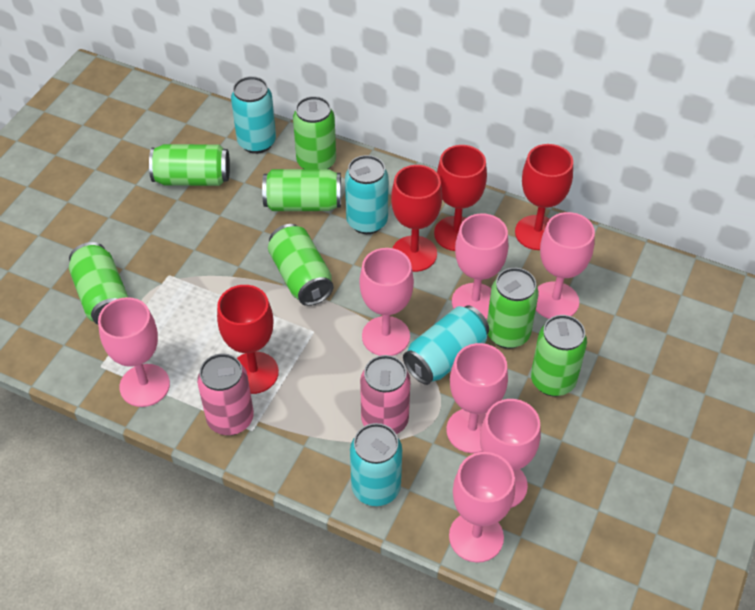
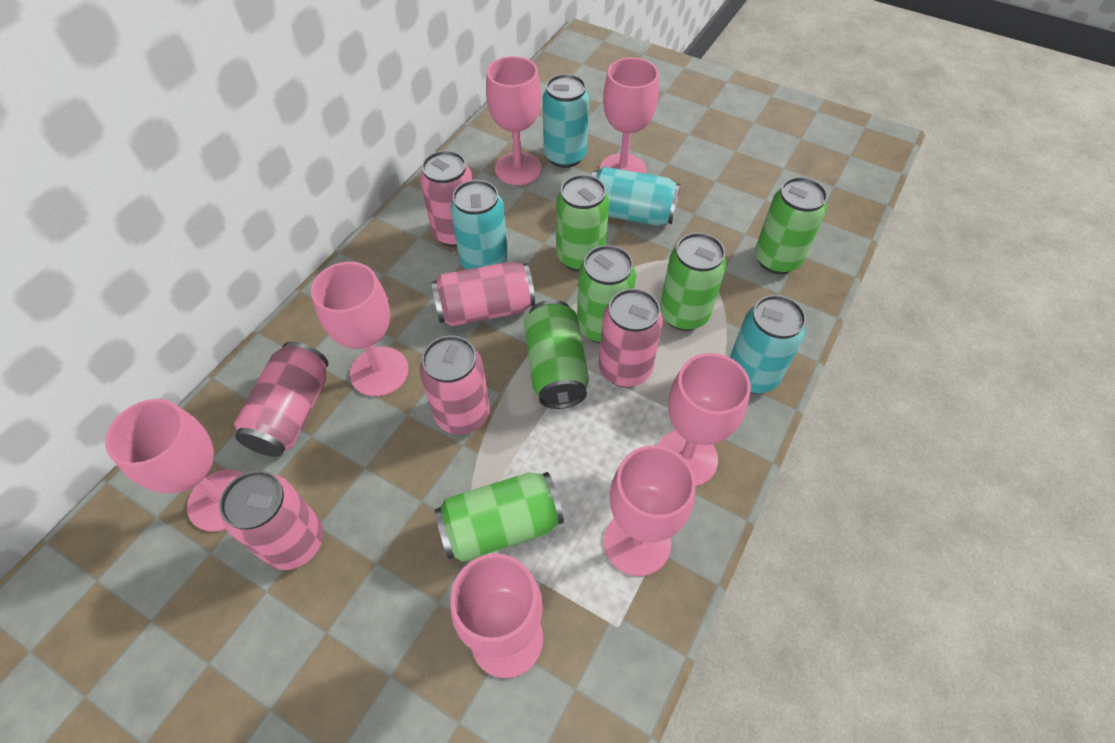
green can: [69,242,128,325] [149,144,230,186] [262,169,341,211] [268,224,333,306] [293,96,336,169] [487,268,539,349] [531,315,587,396] = 7 -> [434,472,564,562] [524,300,589,409] [556,174,609,272] [577,245,636,343] [660,233,726,331] [755,177,828,274] = 6
pink can: [197,353,254,436] [360,355,410,434] = 2 -> [219,470,323,570] [234,341,328,457] [420,150,472,247] [420,335,490,435] [431,262,535,326] [599,288,663,387] = 6
red goblet: [217,285,279,394] [391,165,442,272] [434,145,487,251] [515,144,573,250] = 4 -> none = 0

